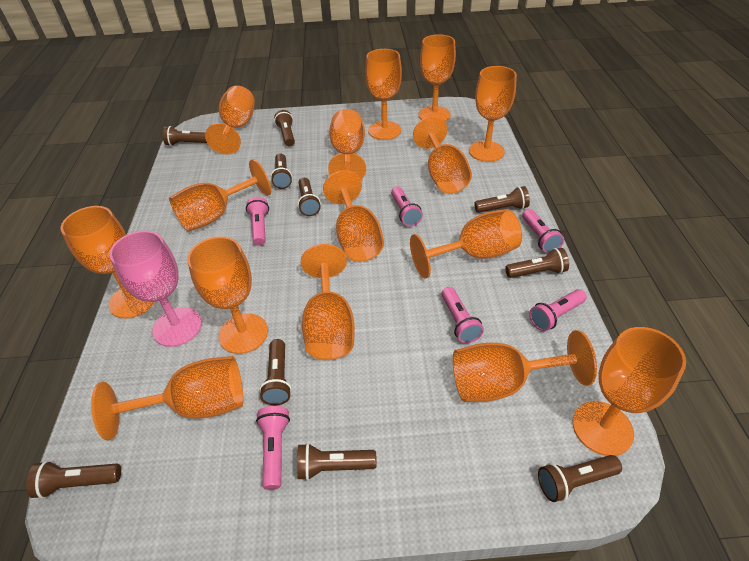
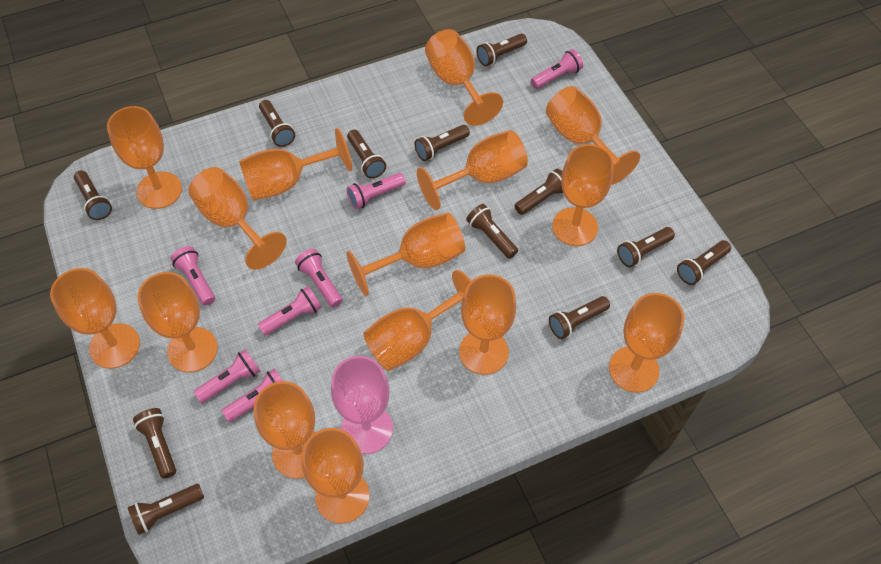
brown flashlight: [26,461,121,499] [163,126,207,146] [259,339,292,405] [271,153,292,189] [274,110,295,147] [297,443,377,481] [298,178,321,216] [474,186,530,213] [505,248,569,278] [538,455,622,502] = 10 -> [74,171,112,220] [128,484,204,535] [133,408,176,479] [259,100,295,147] [347,130,386,178] [414,125,470,161] [466,204,518,259] [476,34,527,66] [515,169,563,215] [549,296,610,339] [617,227,675,267] [677,240,731,285] = 12
pink flashlight: [246,197,269,246] [256,406,290,490] [391,186,423,226] [441,287,484,343] [522,209,564,253] [529,289,587,331] = 6 -> [170,246,215,306] [194,349,260,403] [222,368,283,422] [258,286,322,336] [295,249,343,308] [347,173,406,209] [531,49,583,89] = 7

